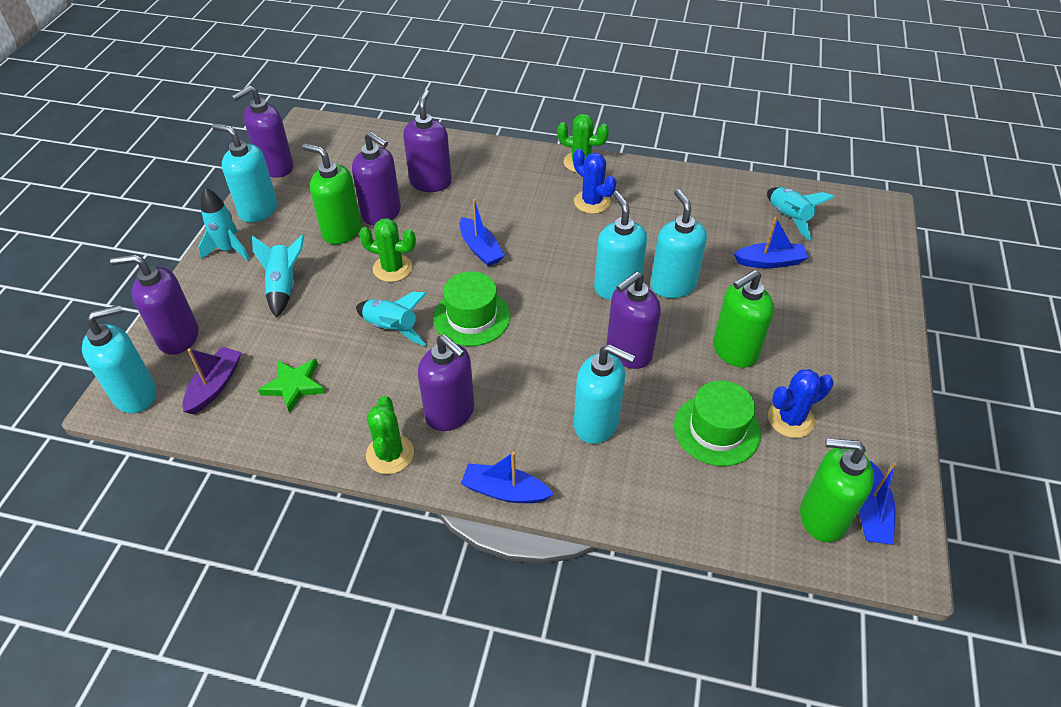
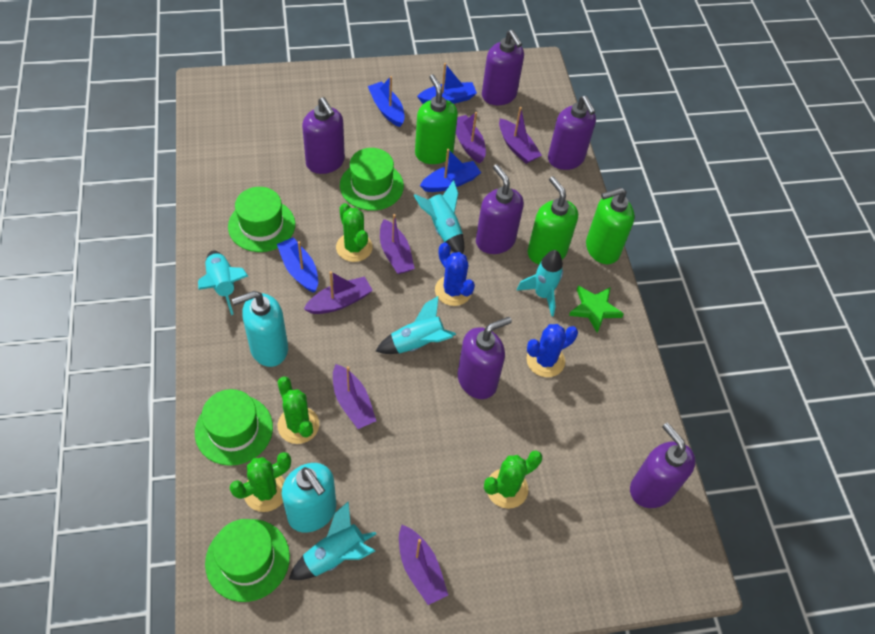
green cactus: [359,218,416,282] [366,396,414,474] [557,114,609,173] = 3 -> [229,452,291,512] [278,376,319,444] [336,203,373,262] [484,450,542,509] = 4
green hat: [433,271,510,346] [674,381,761,466] = 2 -> [195,389,273,466] [205,519,290,602] [228,187,295,252] [340,148,404,211] = 4
purple boat: [182,347,241,414] = 1 -> [304,271,373,314] [333,364,376,429] [380,214,415,274] [399,525,448,605] [456,112,486,164] [499,107,542,164] = 6
turquoise rocket: [198,188,250,261] [252,234,304,318] [356,292,427,346] [767,187,834,241] = 4 -> [198,250,248,315] [289,501,376,580] [375,296,456,354] [414,180,464,254] [517,250,563,317] = 5
turquoise soap dispenser: [82,305,156,413] [212,123,277,223] [574,344,635,444] [594,191,647,300] [651,189,707,298] = 5 -> [232,291,288,367] [282,463,336,533] = 2

